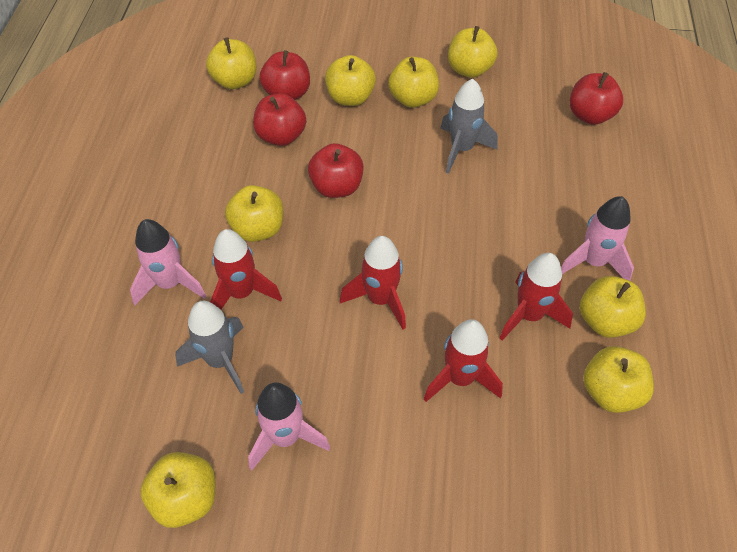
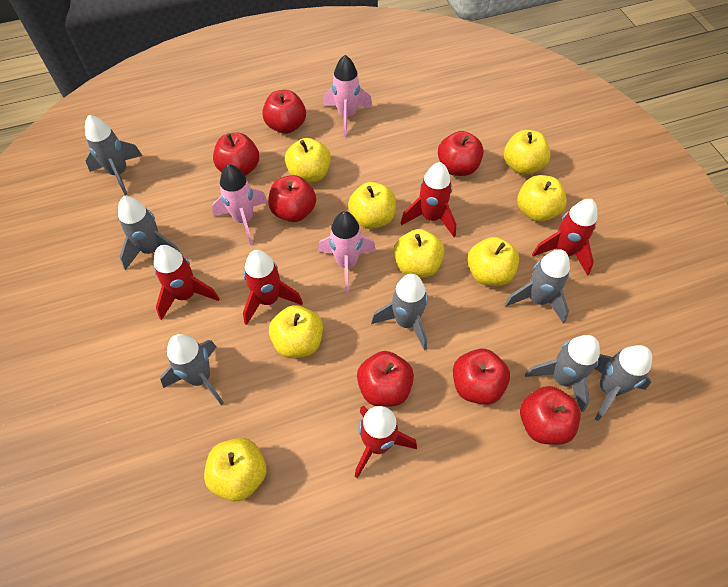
grey rocket: [175,301,244,394] [440,79,498,174] = 2 -> [85,115,143,195] [118,196,181,270] [160,334,224,405] [371,274,428,350] [505,249,570,324] [525,335,600,412] [594,345,652,421] = 7
red apple: [253,93,306,146] [259,50,310,100] [308,143,364,198] [570,72,623,125] = 4 -> [213,132,259,176] [262,90,306,134] [268,175,316,222] [357,351,414,407] [438,131,484,176] [453,349,510,405] [520,386,581,445] = 7
red rocket: [210,229,282,309] [340,236,406,330] [424,319,503,402] [500,253,573,340] = 4 -> [154,245,220,320] [243,250,303,325] [355,406,417,479] [401,162,456,237] [532,199,597,275] = 5

